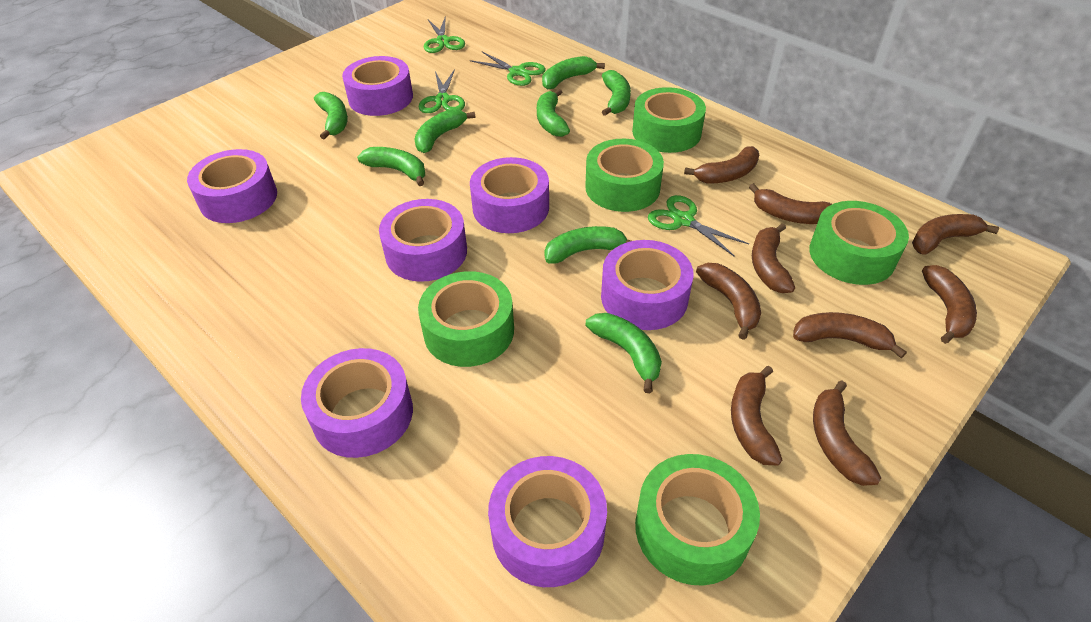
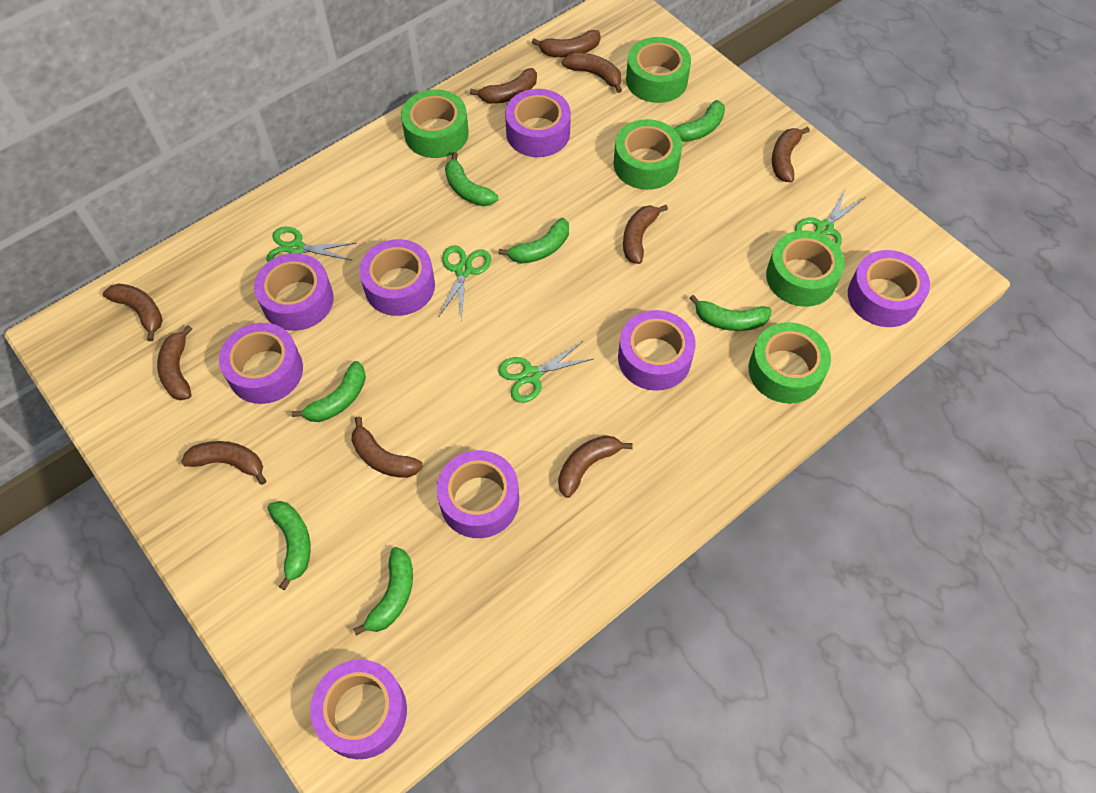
brown banana: [684,146,759,184] [696,263,761,340] [731,366,782,466] [749,183,832,224] [752,223,795,293] [793,312,907,358] [813,380,881,486] [912,214,999,255] [922,265,977,344] = 9 -> [103,283,163,341] [157,325,192,400] [181,441,266,485] [352,416,423,478] [470,68,537,104] [532,30,601,57] [558,435,633,498] [562,53,622,93] [623,205,668,264] [772,127,810,182] = 10
green banana: [314,92,348,139] [357,147,425,186] [414,109,475,153] [537,89,570,137] [542,56,605,90] [544,226,631,264] [586,313,662,393] [602,70,631,116] = 8 -> [268,501,311,590] [292,361,366,422] [353,547,413,636] [445,152,498,206] [498,218,569,264] [673,100,725,142] [689,295,772,331] = 7
purple tape: [187,149,277,223] [301,348,413,458] [342,56,413,116] [379,199,467,282] [470,157,549,233] [488,456,607,587] [601,240,694,330] = 7 -> [219,323,303,404] [254,253,334,331] [310,659,407,759] [359,239,435,316] [437,450,519,538] [505,89,571,157] [618,310,696,391] [848,250,930,327] = 8

